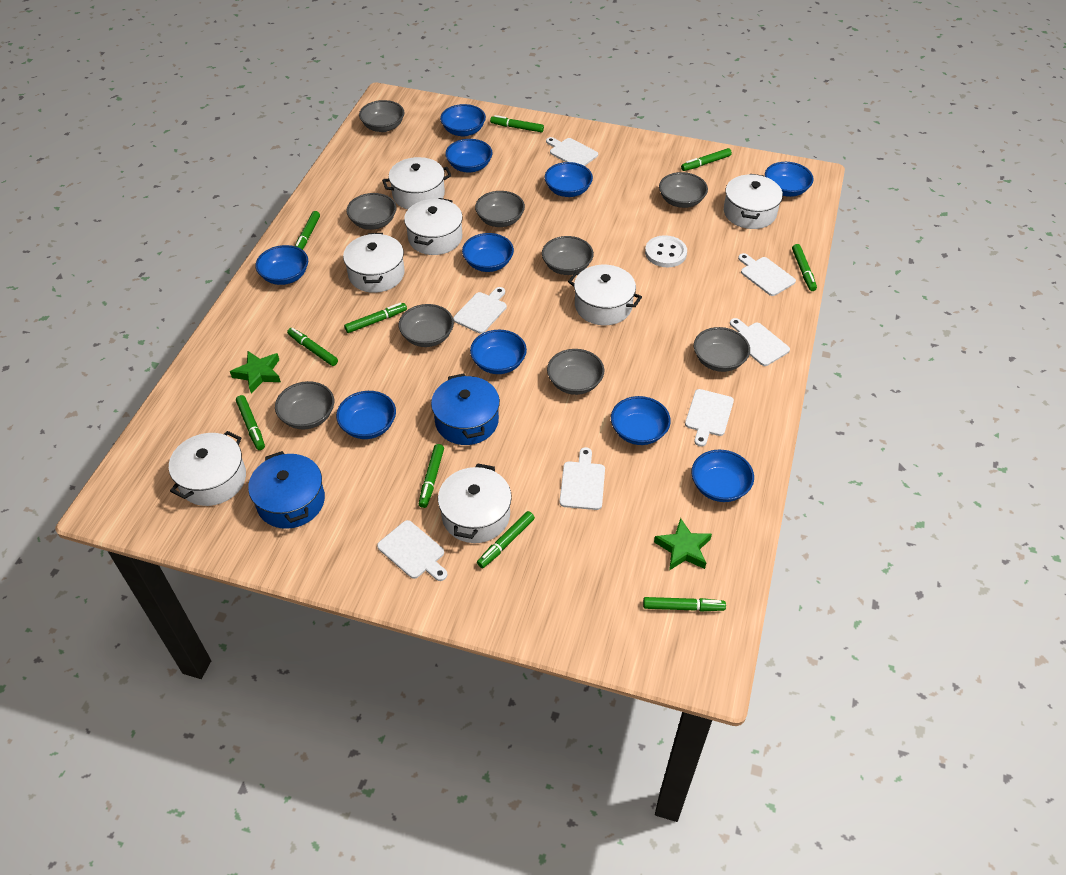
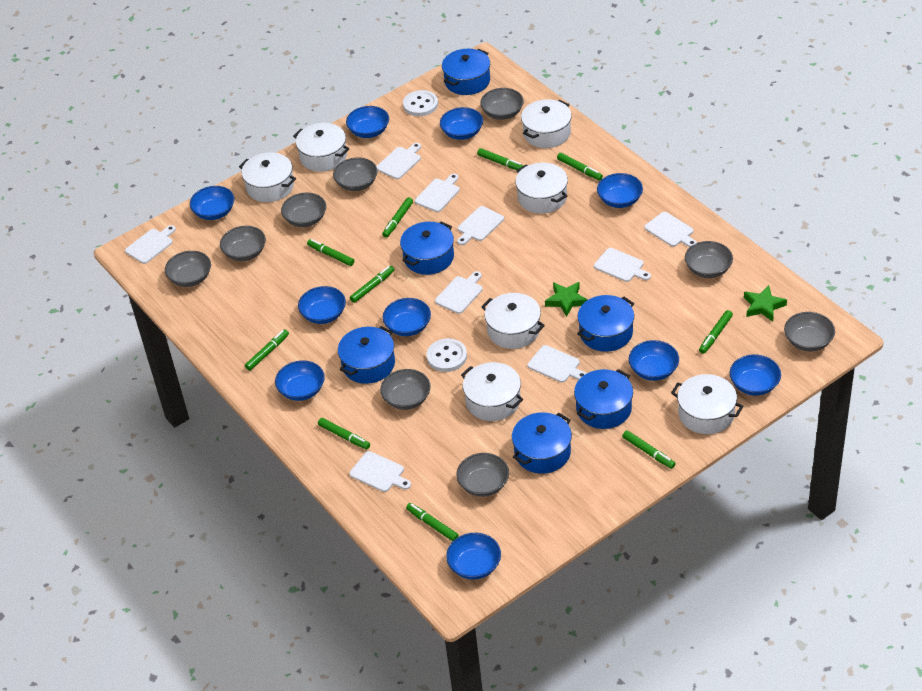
blue pot: [248,451,325,529] [431,373,500,445] = 2 -> [338,326,395,384] [400,221,454,275] [442,49,490,95] [512,412,572,474] [574,369,633,429] [577,295,634,352] = 6
white button: [645,235,687,267] = 1 -> [403,90,438,116] [426,338,467,372] = 2
white cutting board: [377,520,447,581] [453,287,507,334] [546,137,598,166] [560,447,605,510] [685,389,734,447] [730,318,790,366] [738,253,796,296] = 7 -> [125,225,176,264] [350,451,411,492] [376,143,421,179] [415,174,460,212] [435,271,483,314] [457,206,504,245] [527,345,587,383] [594,248,651,282] [644,212,697,247] = 9

